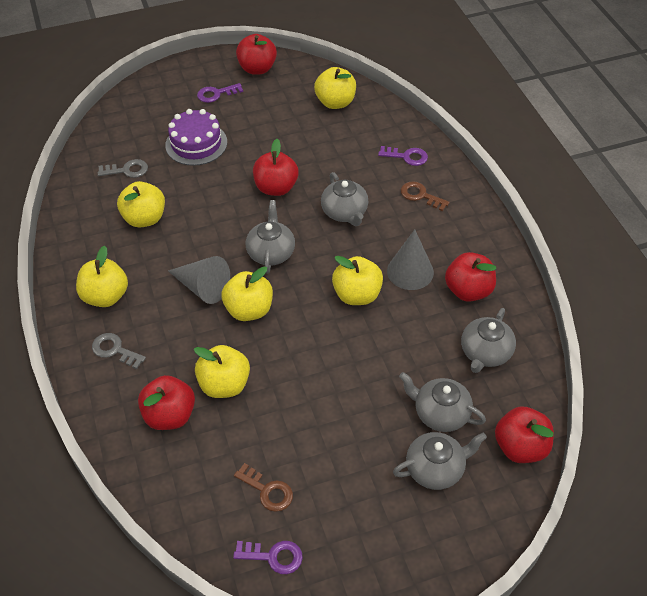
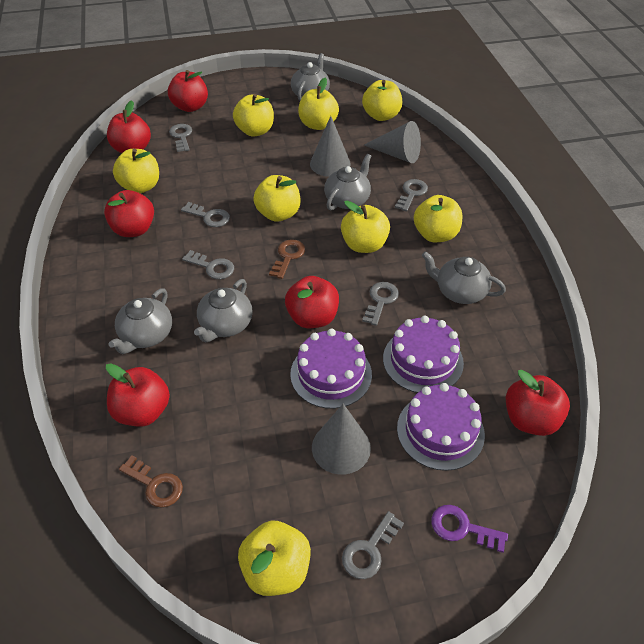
grey cone: [168,256,230,304] [387,229,434,290] = 2 -> [310,116,351,177] [312,404,371,475] [364,121,421,163] = 3
grey key: [92,333,146,369] [98,159,148,178] = 2 -> [169,124,192,152] [181,202,230,227] [182,250,234,279] [342,511,404,579] [362,282,399,326] [395,179,428,211] = 6
purple cake: [165,109,227,166] = 1 -> [290,328,372,409] [383,316,464,393] [397,383,485,471] = 3
purple key: [197,83,243,103] [233,541,303,574] [378,146,428,166] = 3 -> [431,505,508,553] = 1
red apple: [138,375,195,430] [236,34,277,75] [253,139,299,196] [445,252,496,302] [495,407,554,463] = 5 -> [104,190,154,237] [106,363,170,427] [107,100,151,153] [168,70,208,112] [285,276,339,328] [506,370,570,436] = 6
yellow apple: [76,246,128,307] [117,181,165,228] [194,345,250,398] [221,267,273,321] [314,67,356,109] [332,256,383,305] = 6 -> [113,149,159,193] [233,94,274,137] [238,520,311,596] [253,175,301,222] [298,78,339,130] [341,201,390,253] [362,80,402,121] [414,195,462,242] = 8

